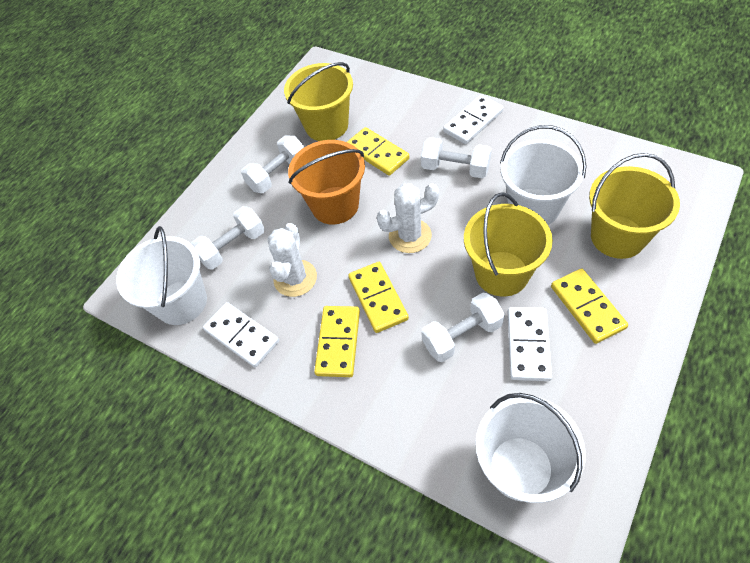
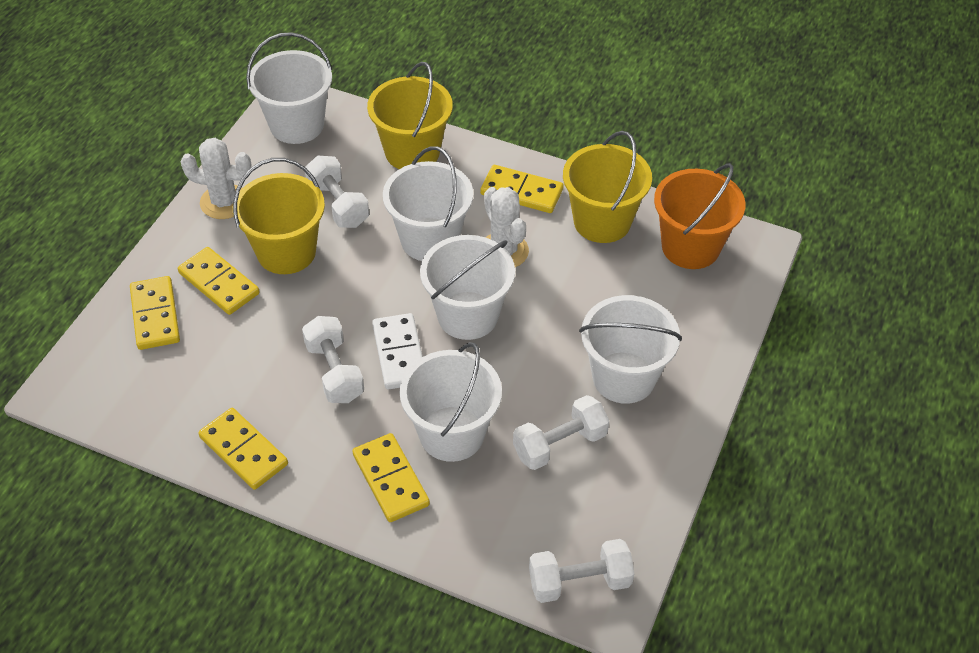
white bucket: [116,226,207,325] [476,393,586,503] [500,125,586,225] = 3 -> [246,32,332,144] [383,146,473,261] [399,342,502,462] [420,235,515,340] [579,295,682,404] = 5
white domino: [203,302,279,367] [443,95,504,144] [508,307,552,381] = 3 -> [372,313,423,390] = 1
yellow domino: [314,306,360,377] [347,127,409,175] [348,262,409,333] [551,268,628,344] = 4 -> [130,276,180,350] [178,247,260,315] [198,408,288,490] [352,433,430,522] [480,165,564,213] = 5

